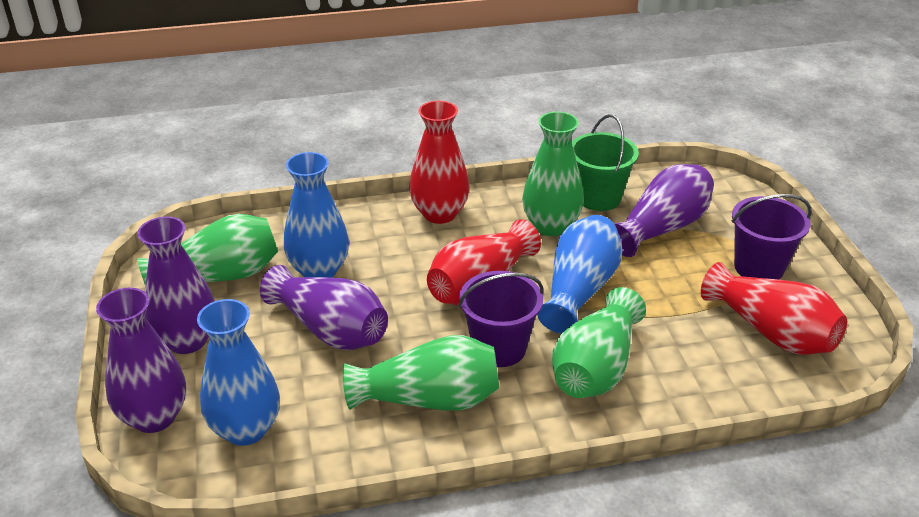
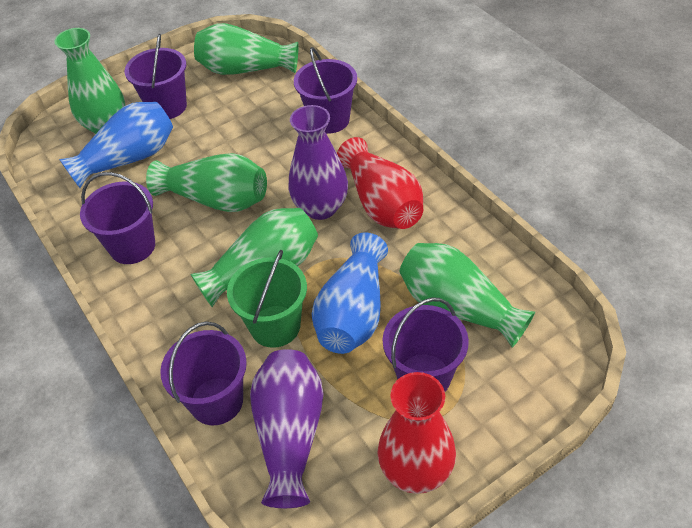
blue vase: [197,299,280,446] [284,152,349,278] [537,215,623,334] = 3 -> [59,102,173,188] [312,233,388,354] = 2
green vase: [137,214,278,284] [343,335,499,411] [522,111,584,236] [552,287,646,398] = 4 -> [55,28,125,134] [146,153,267,212] [190,208,318,307] [194,23,299,75] [400,243,535,348] = 5
purple bucket: [458,271,544,367] [732,194,812,279] = 2 -> [80,172,155,264] [125,34,187,119] [160,321,247,425] [294,47,357,134] [383,297,469,392] = 5
purple vase: [96,288,186,433] [137,216,215,354] [260,265,388,350] [614,164,714,257] = 4 -> [250,349,323,508] [289,105,348,220] = 2
red vase: [409,101,470,224] [427,219,541,305] [701,262,847,355] = 3 -> [337,137,423,229] [377,372,456,494] = 2

